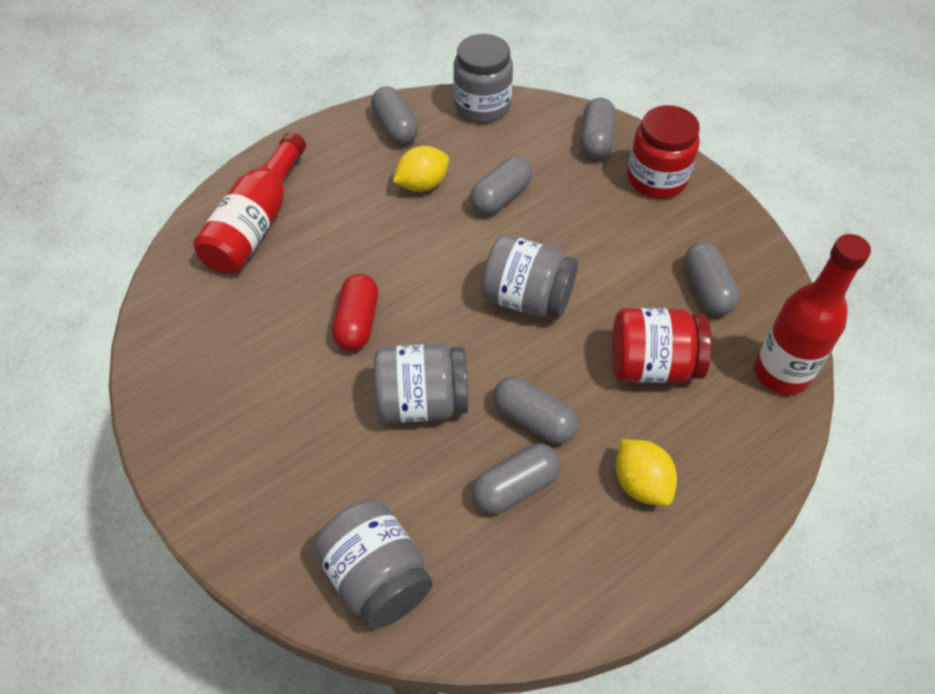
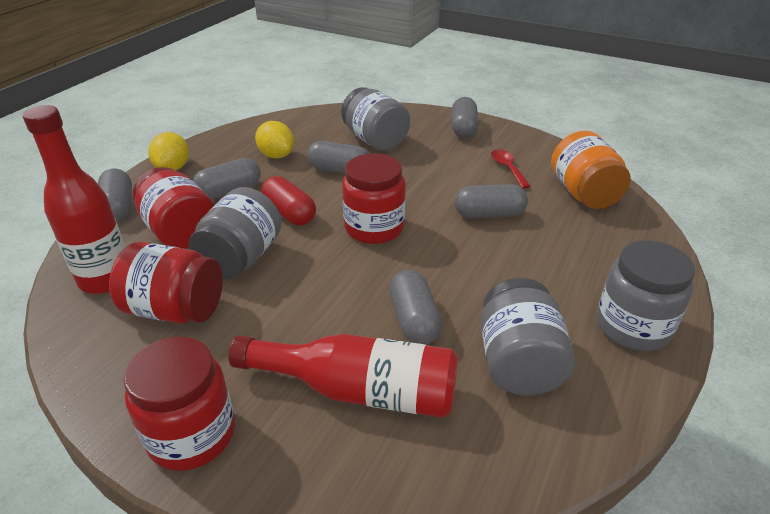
orange jar: none = 0 -> [551,131,631,209] = 1
red jar: [612,308,712,383] [628,105,700,198] = 2 -> [109,242,223,324] [123,337,235,471] [133,167,214,249] [342,153,406,244] = 4
red spoon: none = 0 -> [491,149,531,189] = 1

